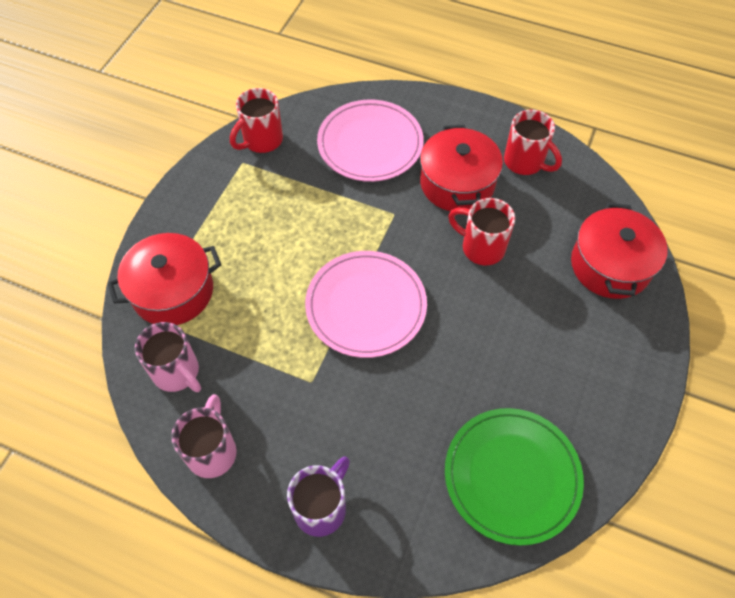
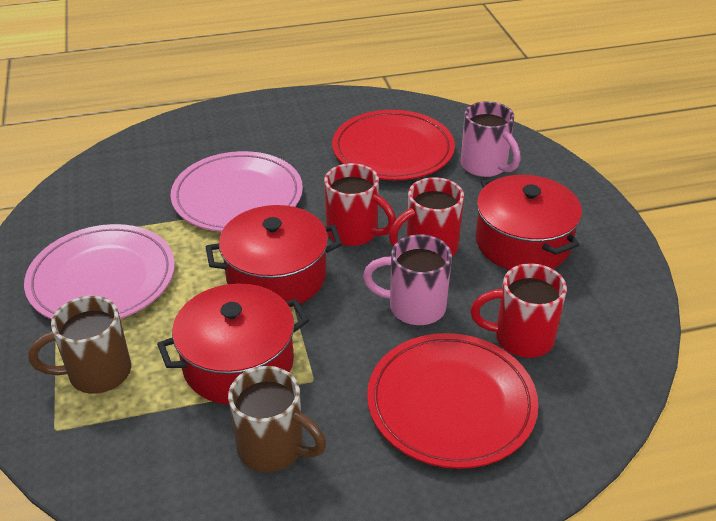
brown mug: none = 0 -> [28,296,131,394] [228,366,326,472] = 2
green plate: [445,408,584,546] = 1 -> none = 0
purple mug: [287,456,350,537] = 1 -> none = 0
red plate: none = 0 -> [332,110,455,180] [367,333,538,469] = 2

